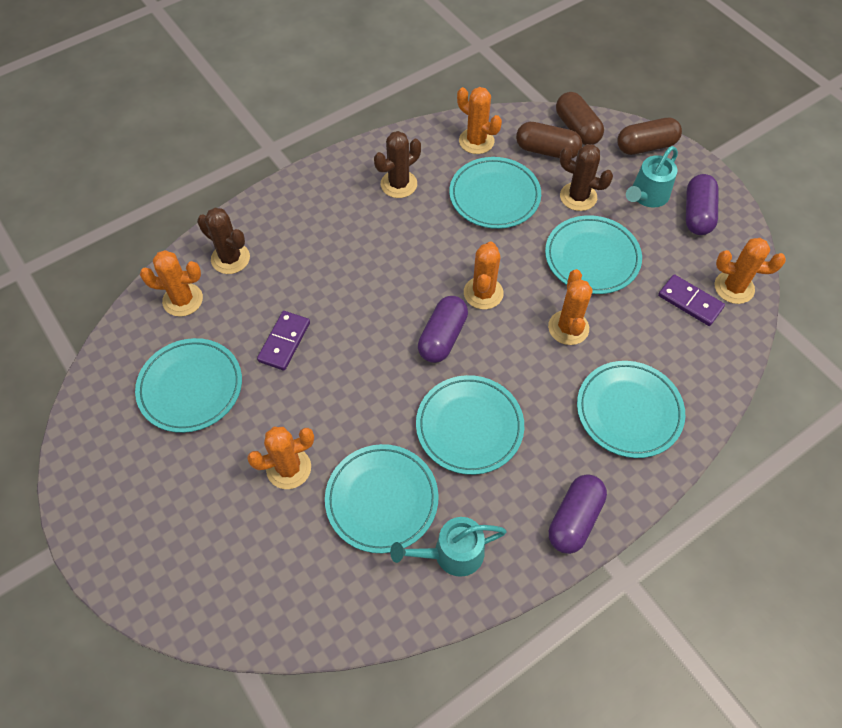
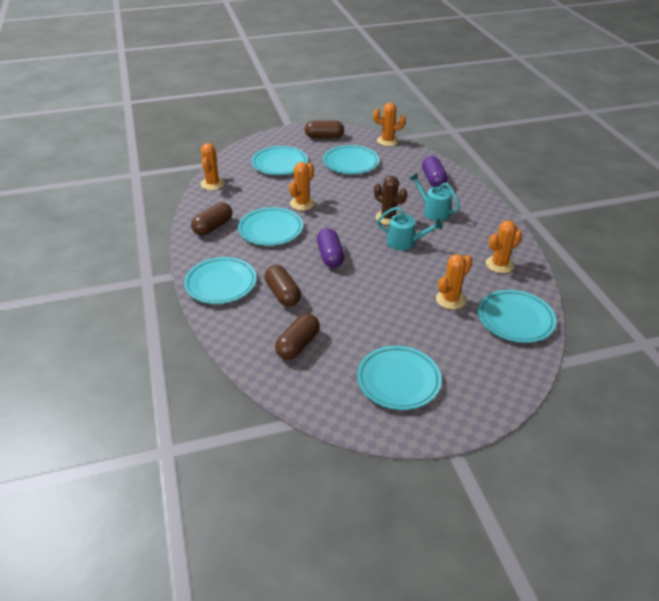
brown cactus: [197,208,250,274] [374,131,421,198] [560,144,613,211] = 3 -> [374,176,407,225] = 1
brown capsule: [516,122,582,158] [556,92,604,145] [617,117,682,155] = 3 -> [191,202,232,235] [265,265,301,307] [275,313,320,360] [305,121,344,138] = 4
orange cactus: [140,250,203,317] [247,427,314,489] [457,87,502,154] [464,241,504,310] [548,269,593,345] [715,238,786,304] = 6 -> [201,143,225,190] [289,162,315,211] [373,103,405,146] [436,254,472,310] [486,220,522,273] = 5
purple capsule: [418,296,468,363] [549,474,607,554] [686,174,719,235] = 3 -> [317,228,344,267] [422,156,448,187] = 2
purple domino: [257,311,310,371] [658,274,725,326] = 2 -> none = 0

